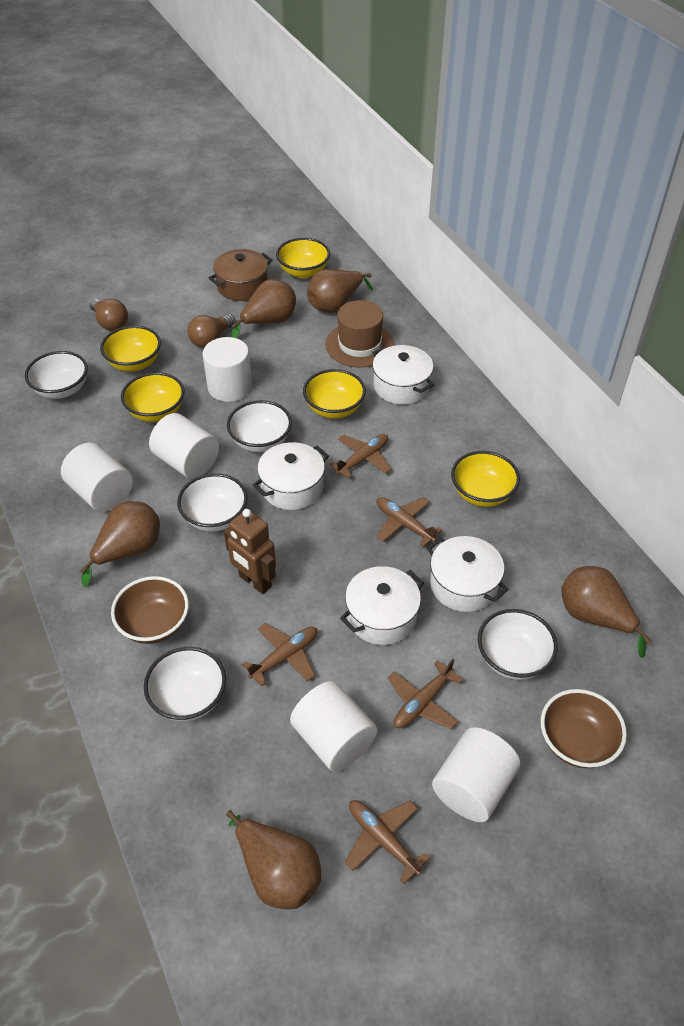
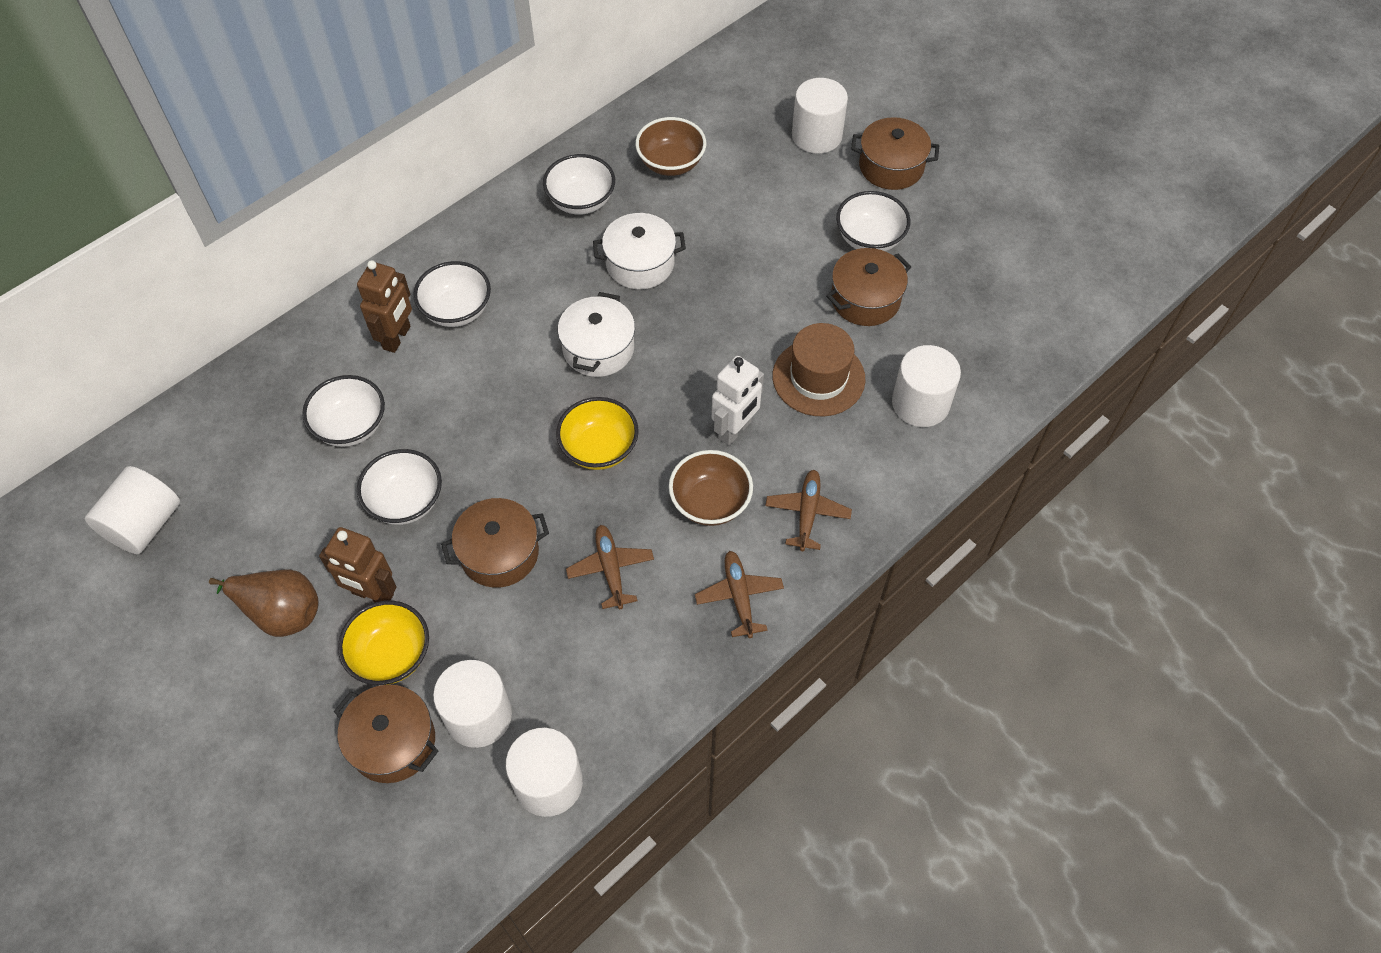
brown light bulb: [89,298,128,331] [187,314,235,348] = 2 -> none = 0
brown pear: [80,501,160,586] [226,810,321,909] [231,279,296,338] [307,269,373,313] [561,566,651,658] = 5 -> [209,570,319,637] = 1
brown plane: [242,623,317,686] [329,434,392,479] [345,800,431,884] [377,497,442,547] [388,659,463,729] = 5 -> [566,525,654,609] [695,551,784,638] [765,470,852,551] = 3
brown pot: [209,249,272,301] = 1 -> [334,685,438,783] [441,498,549,588] [826,248,911,326] [851,117,939,190] = 4
brown robot: [224,509,276,594] = 1 -> [319,527,397,602] [357,260,412,353] = 2
white pot: [253,442,329,510] [340,566,424,645] [373,345,434,405] [427,536,509,612] = 4 -> [558,292,635,377] [593,213,686,289] = 2
white robot: none = 0 -> [712,356,764,446] = 1
yellow bowl: [100,325,161,372] [121,372,185,422] [276,238,330,278] [303,369,366,418] [451,451,520,507] = 5 -> [338,601,429,685] [556,397,639,470] = 2

